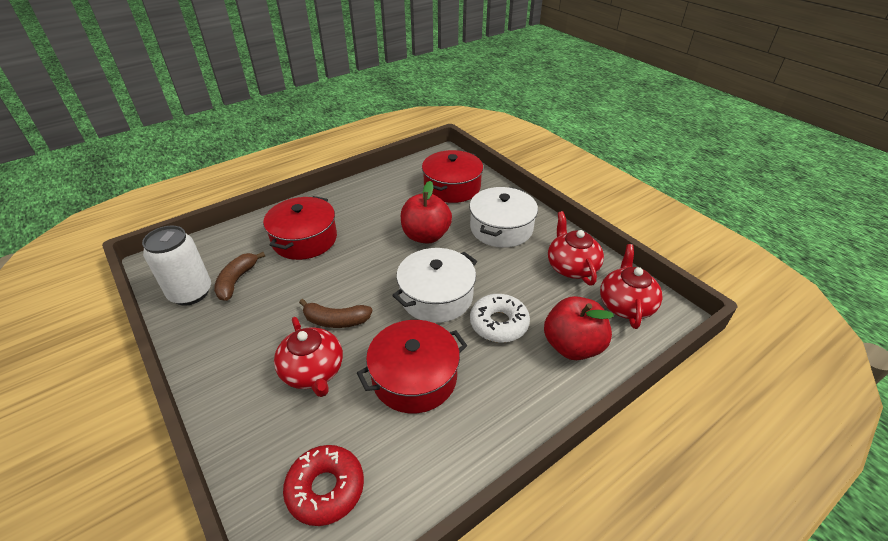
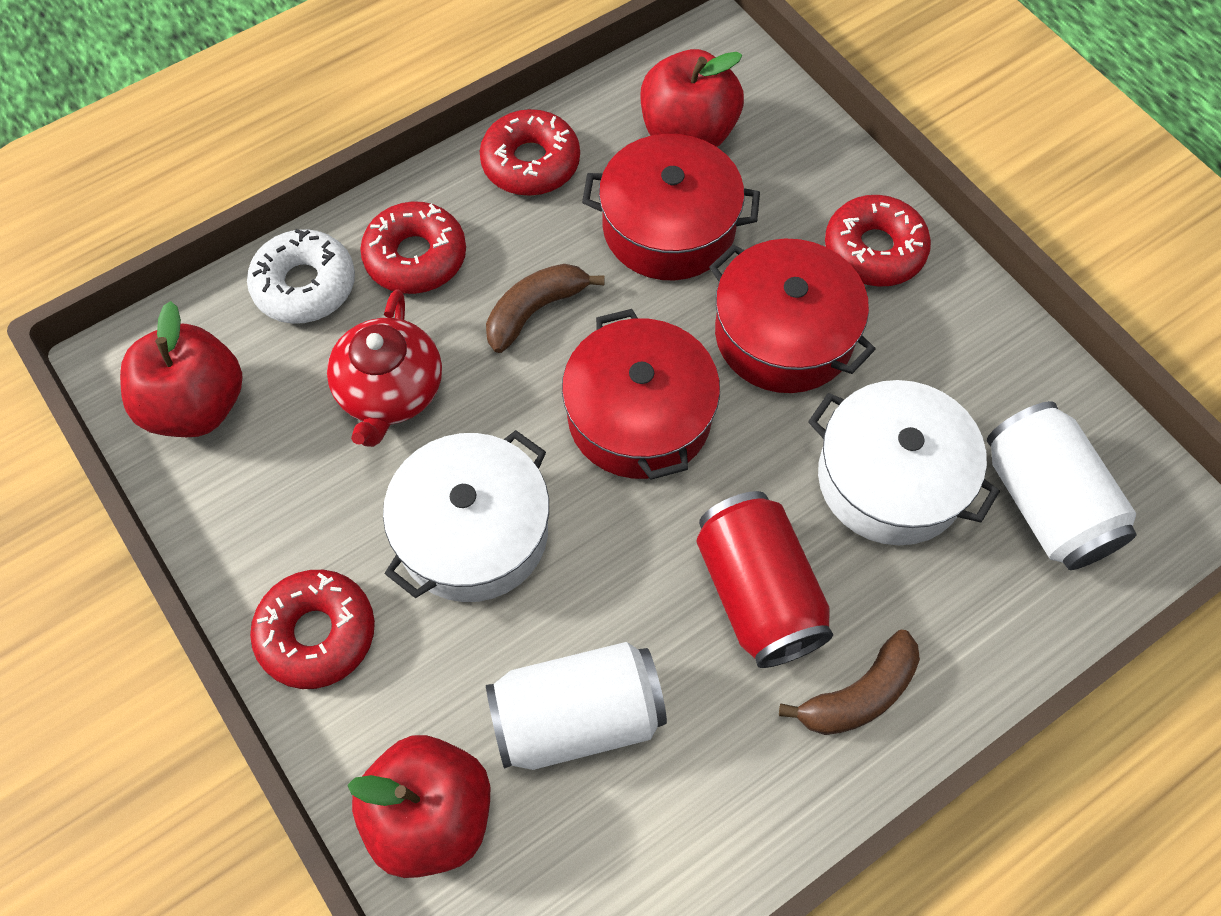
red apple: [401,181,452,244] [544,296,614,360] = 2 -> [120,301,242,437] [347,735,490,878] [641,49,744,147] = 3
red can: none = 0 -> [696,491,833,668] = 1
red donut: [283,445,364,526] = 1 -> [250,570,375,689] [360,201,466,294] [480,109,580,196] [825,195,931,287] = 4
red teapot: [274,317,343,397] [548,211,604,285] [600,244,663,329] = 3 -> [327,289,442,447] = 1
white can: [142,226,211,306] = 1 -> [486,642,667,770] [987,401,1137,570] = 2

